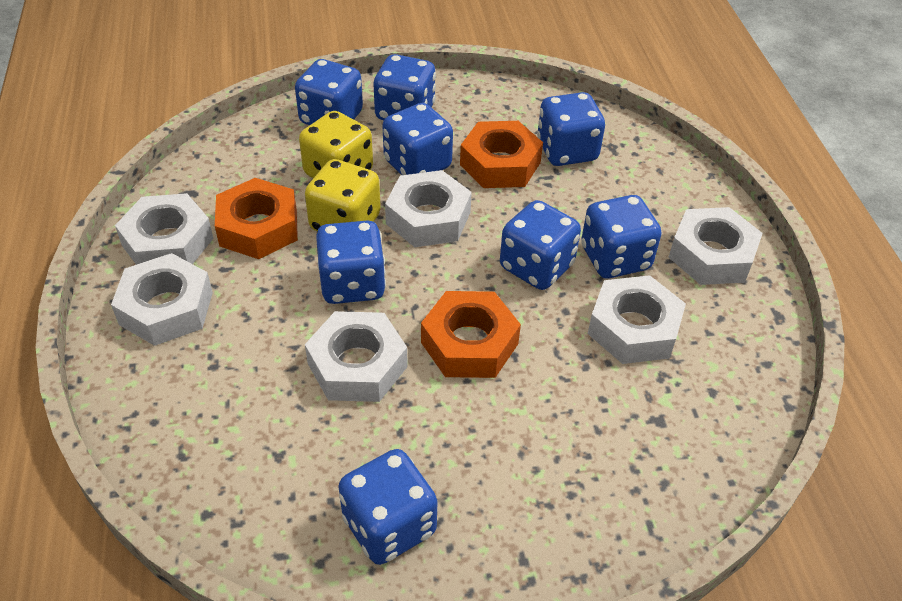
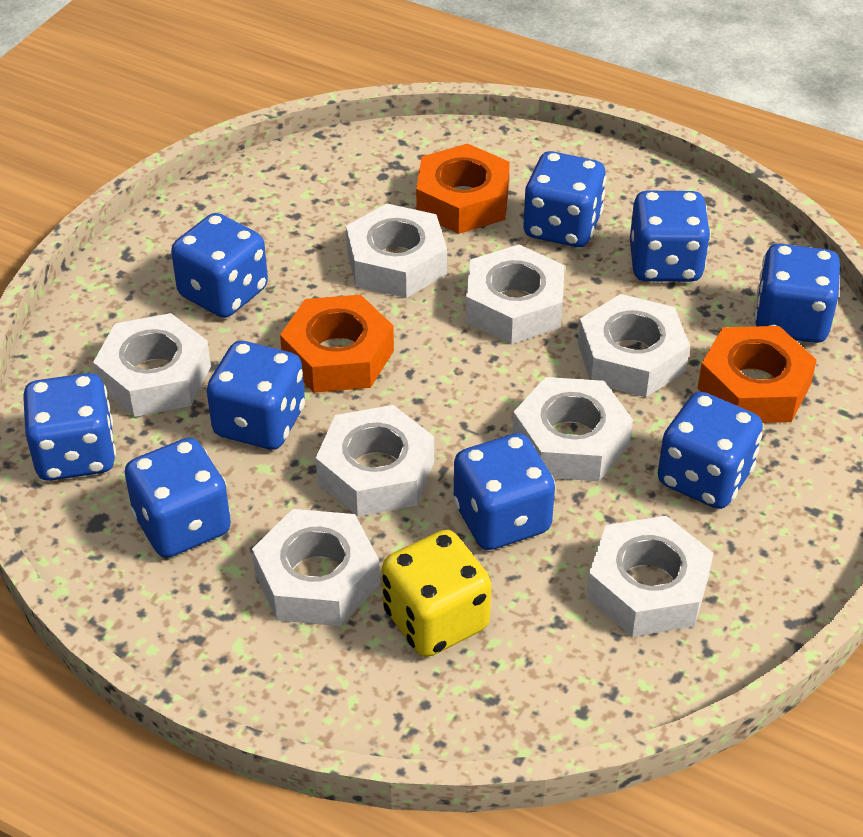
blue dice: [295,59,363,125] [316,221,386,304] [338,449,438,565] [373,54,436,120] [382,103,453,175] [500,200,581,290] [537,92,605,166] [581,195,662,278] = 8 -> [23,373,116,481] [125,438,231,558] [171,213,268,318] [207,341,305,450] [453,433,555,550] [524,151,607,247] [630,191,711,282] [658,392,763,509] [754,244,840,343] = 9
white nut: [111,253,213,346] [115,193,214,265] [305,311,408,402] [385,170,472,247] [588,275,686,364] [668,207,763,285] = 6 -> [93,313,211,417] [252,509,380,626] [316,405,434,517] [346,203,447,298] [466,245,565,344] [512,377,633,481] [578,294,690,397] [586,516,713,637] = 8
yellow dice: [299,111,373,178] [305,159,381,231] = 2 -> [382,530,492,657] = 1

